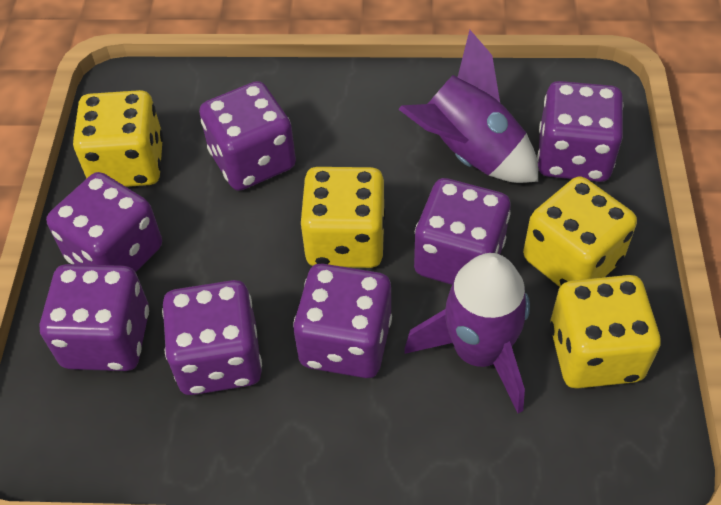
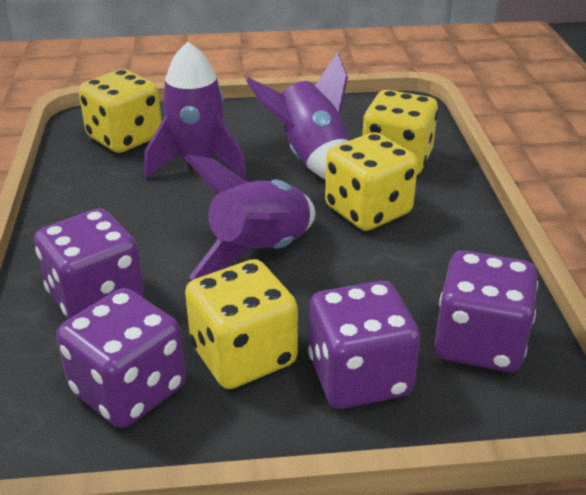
purple dice: [40,264,149,371] [46,172,162,272] [162,280,262,395] [199,81,296,191] [293,263,392,378] [414,178,511,285] [537,81,624,182] = 7 -> [34,208,144,319] [56,288,186,428] [308,281,421,409] [435,251,538,372] = 4
purple rocket: [398,30,538,183] [405,253,530,413] = 2 -> [144,42,247,179] [184,154,315,280] [246,52,350,180] = 3

